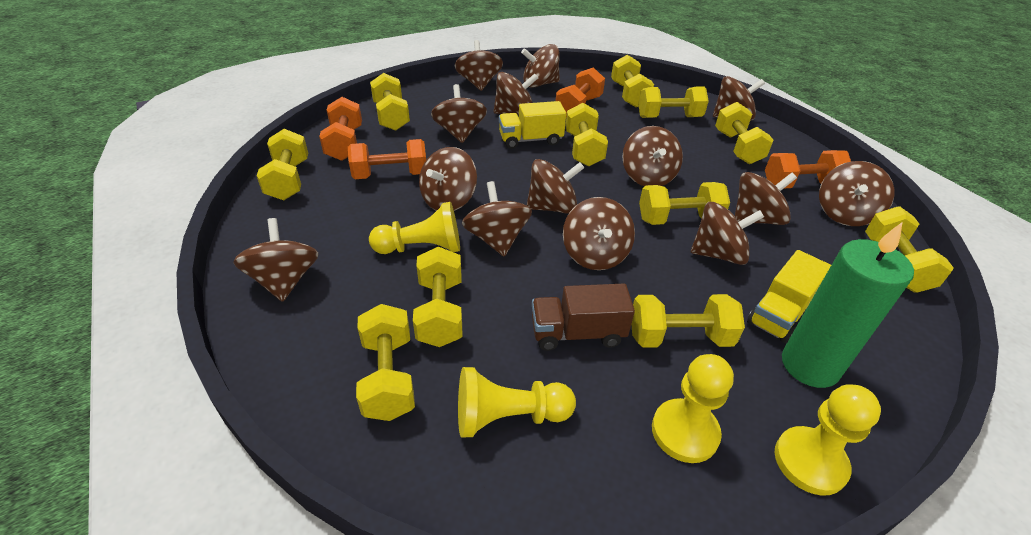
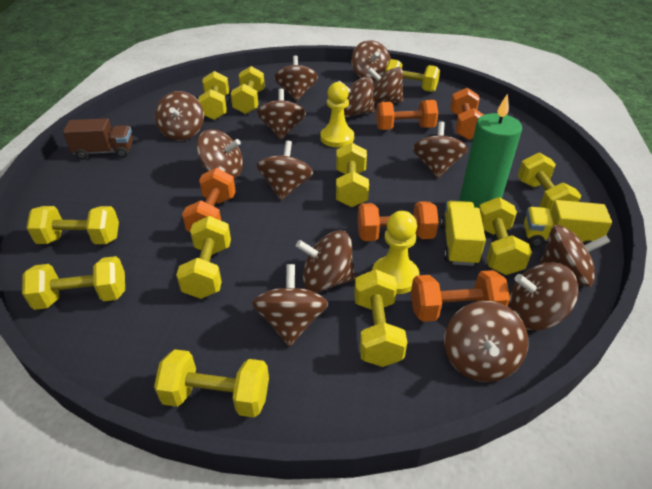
orange dumbbell: [319,97,362,161] [348,139,426,179] [556,67,605,116] [765,150,851,189] = 4 -> [182,168,236,232] [358,201,439,241] [376,100,438,130] [411,270,510,322] [450,88,484,140] = 5
yellow pawn: [369,202,460,254] [458,367,576,437] [652,354,734,463] [775,385,881,496] = 4 -> [320,82,354,147] [372,211,419,294] = 2

